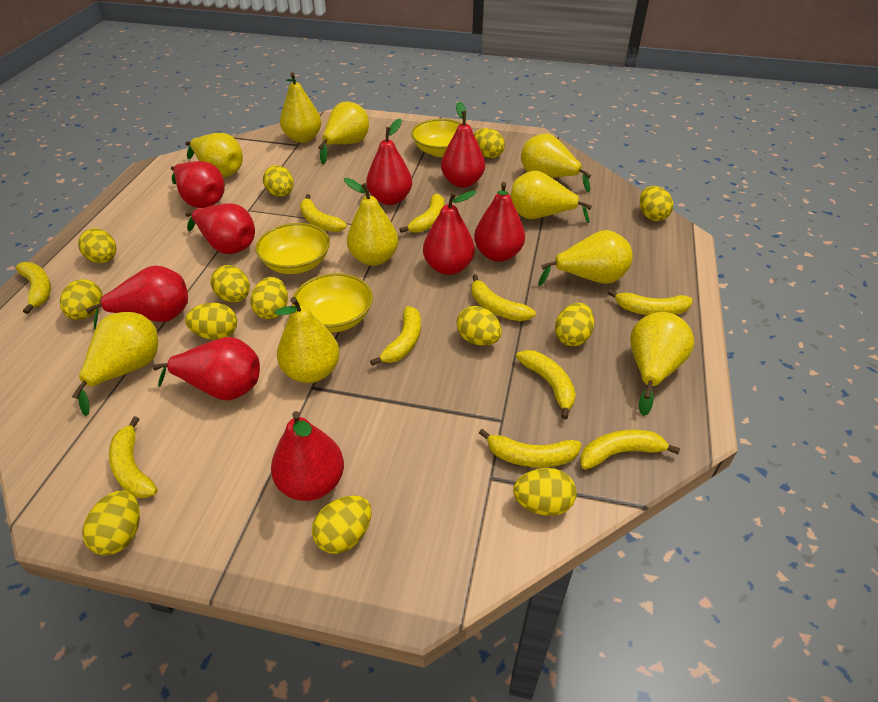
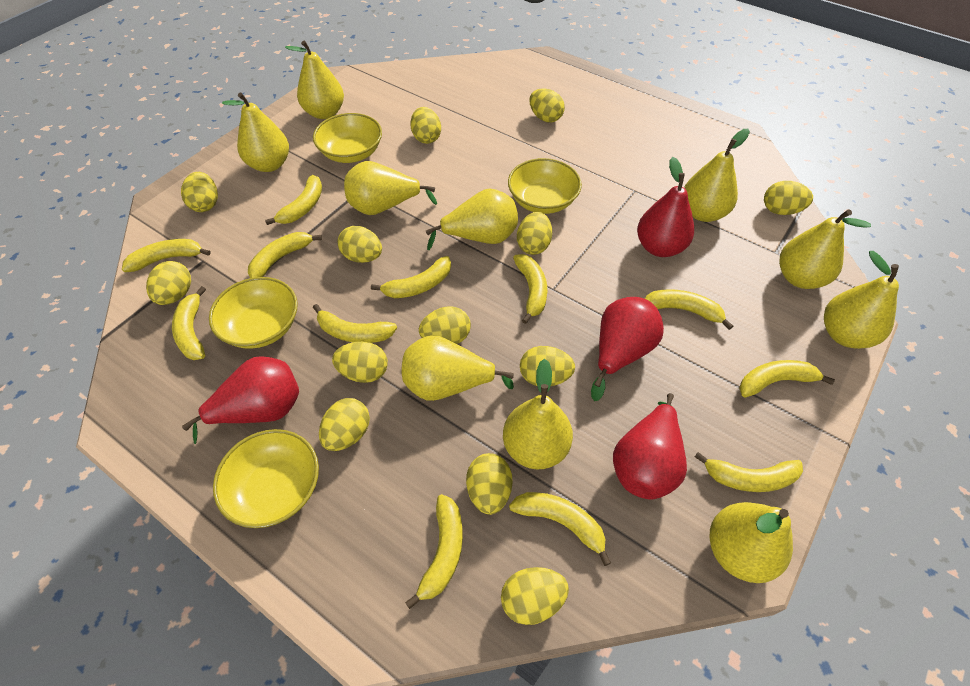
red pear: [86,265,188,330] [153,337,260,400] [171,161,225,208] [185,203,255,254] [271,411,344,501] [366,118,412,205] [423,190,477,275] [441,102,485,188] [474,182,525,262] = 9 -> [182,356,299,444] [591,297,664,401] [613,393,687,499] [637,157,694,257] = 4
yellow banana: [16,262,51,314] [109,416,158,498] [300,194,347,232] [370,306,421,366] [400,194,444,233] [471,274,536,321] [479,429,582,468] [516,350,576,419] [580,429,680,470] [607,289,693,315] = 10 -> [122,239,211,272] [172,286,206,360] [248,232,322,278] [265,175,322,225] [313,304,397,343] [371,256,451,298] [405,494,463,609] [509,492,611,566] [513,254,547,324] [645,289,733,330] [695,452,803,492] [739,360,835,398] = 12
yellow bowl: [256,223,330,274] [292,273,373,333] [411,119,462,157] = 3 -> [209,277,298,349] [213,429,319,528] [313,113,382,163] [508,158,582,214] = 4

